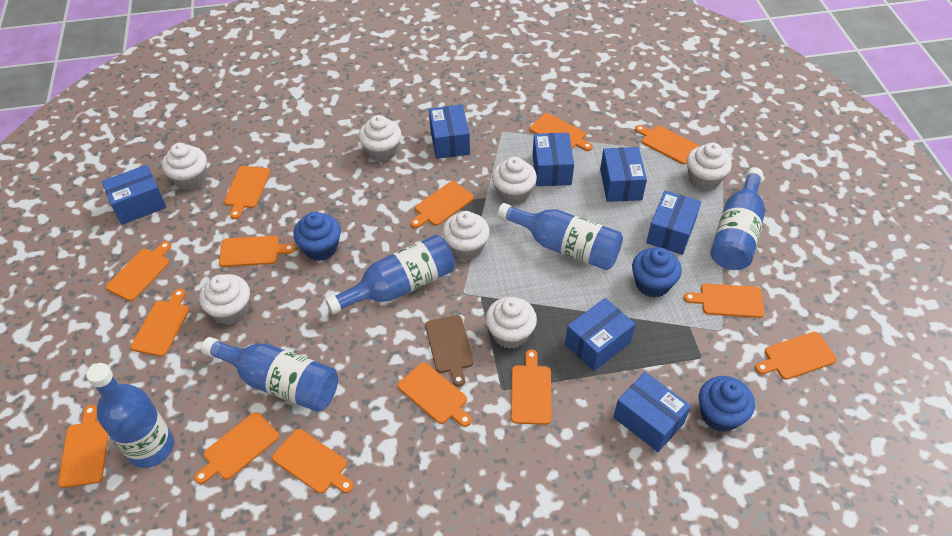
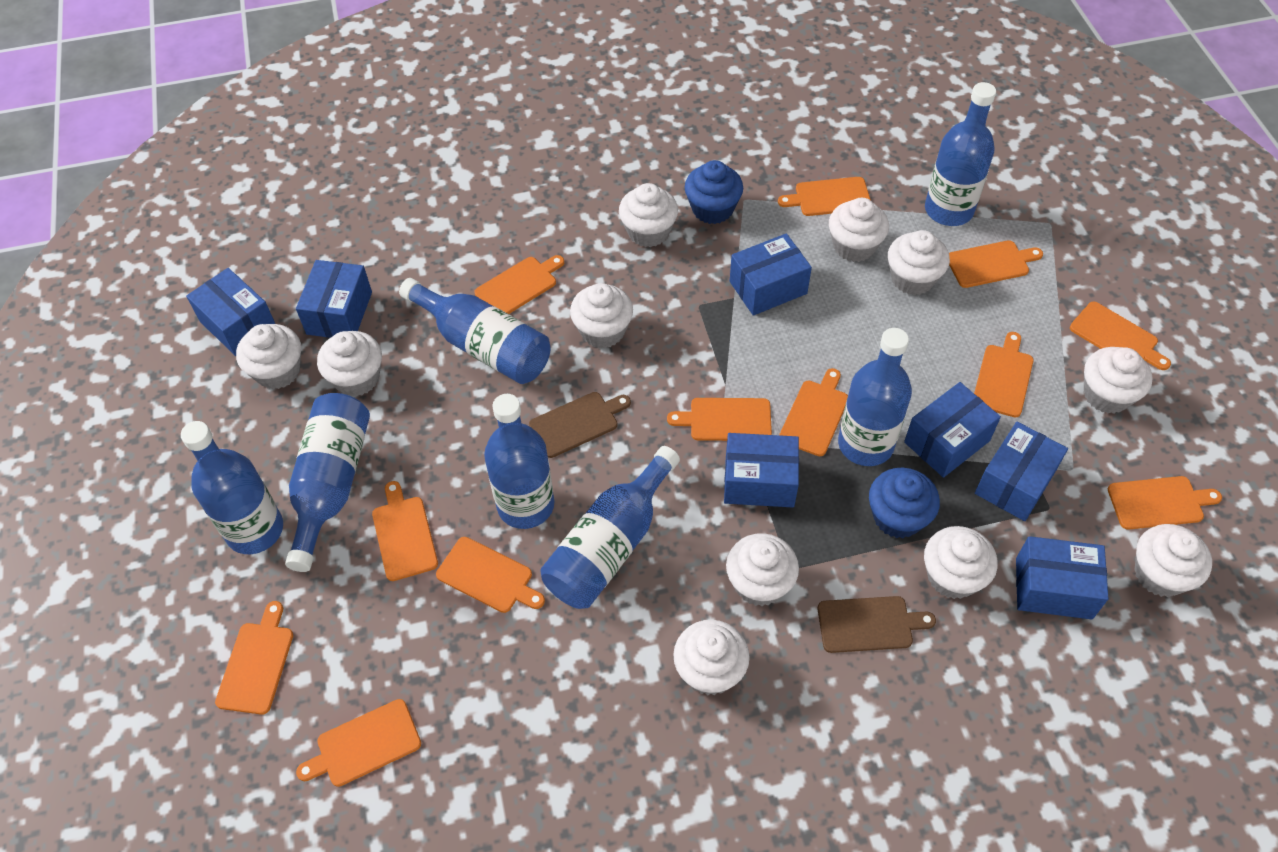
blue bottle: [86,363,174,468] [201,337,338,412] [325,235,455,314] [497,203,623,270] [710,167,765,270] = 5 -> [181,421,283,554] [285,393,370,572] [399,278,551,384] [484,394,554,529] [540,446,680,609] [838,328,912,466] [925,82,996,226] = 7
blue cupcake: [293,212,341,261] [632,247,682,298] [699,376,755,432] = 3 -> [685,160,743,224] [869,468,940,538] = 2
brown cutting board: [425,315,474,386] = 1 -> [529,392,631,458] [818,596,936,653] = 2
orange cutting board: [58,405,108,488] [106,241,171,301] [130,289,189,357] [194,412,279,484] [219,236,295,267] [224,166,270,219] [272,429,354,494] [398,362,472,427] [410,181,474,228] [511,349,552,425] [530,113,593,151] [635,125,700,164] [684,283,765,318] [755,332,837,380] = 14 -> [215,601,293,715] [296,699,421,787] [372,481,438,581] [436,537,545,613] [475,255,564,314] [667,398,772,441] [778,177,871,216] [779,368,848,456] [949,240,1043,288] [974,332,1034,417] [1070,301,1171,370] [1108,476,1222,530] = 12
white cupcake: [162,143,207,190] [199,274,250,325] [358,115,401,162] [442,211,490,260] [486,297,537,349] [492,157,537,205] [687,143,732,190] = 7 -> [236,324,301,389] [317,331,382,396] [570,283,633,348] [619,183,678,247] [673,620,750,695] [726,533,799,606] [829,198,889,262] [888,230,950,295] [924,526,998,599] [1084,347,1153,414] [1134,524,1212,597] = 11

